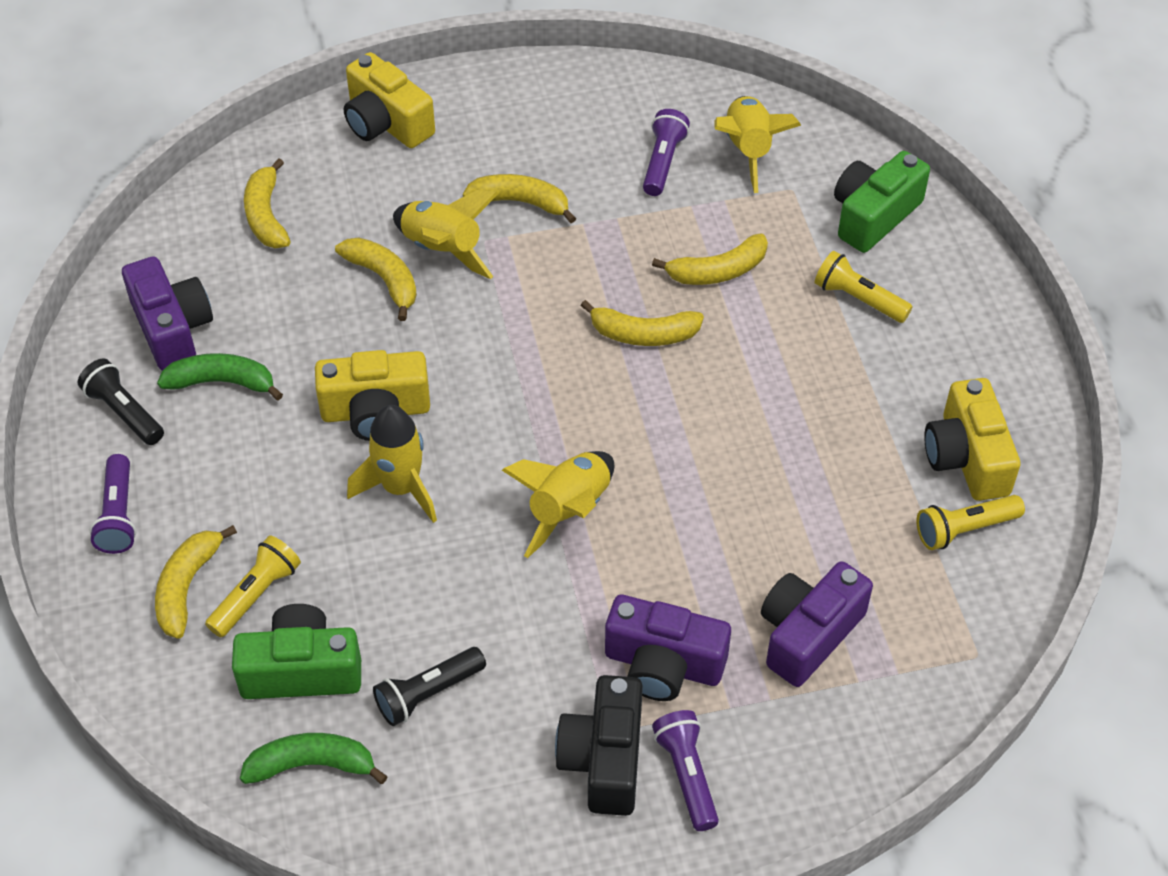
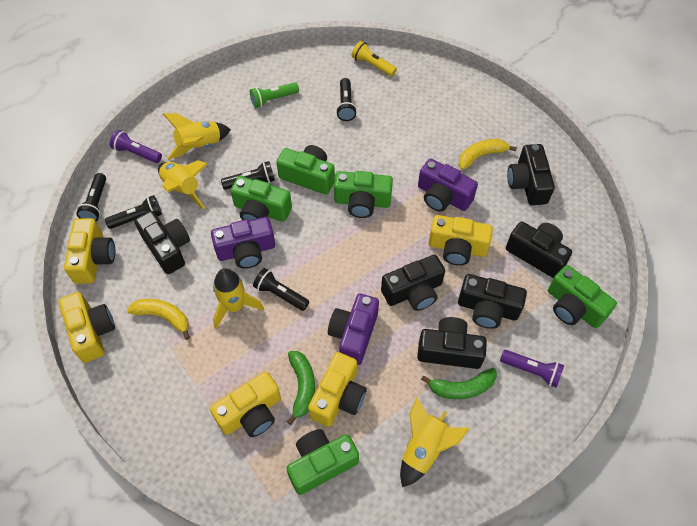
black camera: [555,675,643,816] = 1 -> [134,211,190,274] [381,255,445,311] [417,317,487,369] [458,274,527,329] [506,221,572,278] [507,144,555,205] = 6
black flashlight: [78,359,164,445] [373,647,486,726] = 2 -> [76,173,106,221] [105,195,162,229] [221,161,275,190] [253,268,309,311] [336,78,357,121] = 5
green camera: [232,604,361,699] [834,151,930,253] = 2 -> [231,176,292,222] [276,145,335,195] [286,429,359,495] [334,171,393,218] [548,265,617,328] = 5
green flashlight: none = 0 -> [250,82,299,108] = 1
purple flashlight: [90,454,136,554] [643,109,690,196] [652,710,719,831] = 3 -> [110,130,162,163] [500,350,564,388] = 2
yellow banana: [155,525,237,639] [244,158,291,248] [335,238,417,321] [463,174,576,223] [580,300,704,346] [652,233,768,285] = 6 -> [127,299,190,340] [458,139,517,170] = 2
yellow camera: [315,350,430,441] [344,52,435,148] [924,378,1020,501] = 3 -> [58,292,115,363] [64,218,115,284] [210,372,281,437] [308,352,367,427] [429,215,493,266] = 5
yellow flashlight: [205,536,301,637] [815,251,913,323] [916,495,1025,550] = 3 -> [352,41,397,76] = 1

